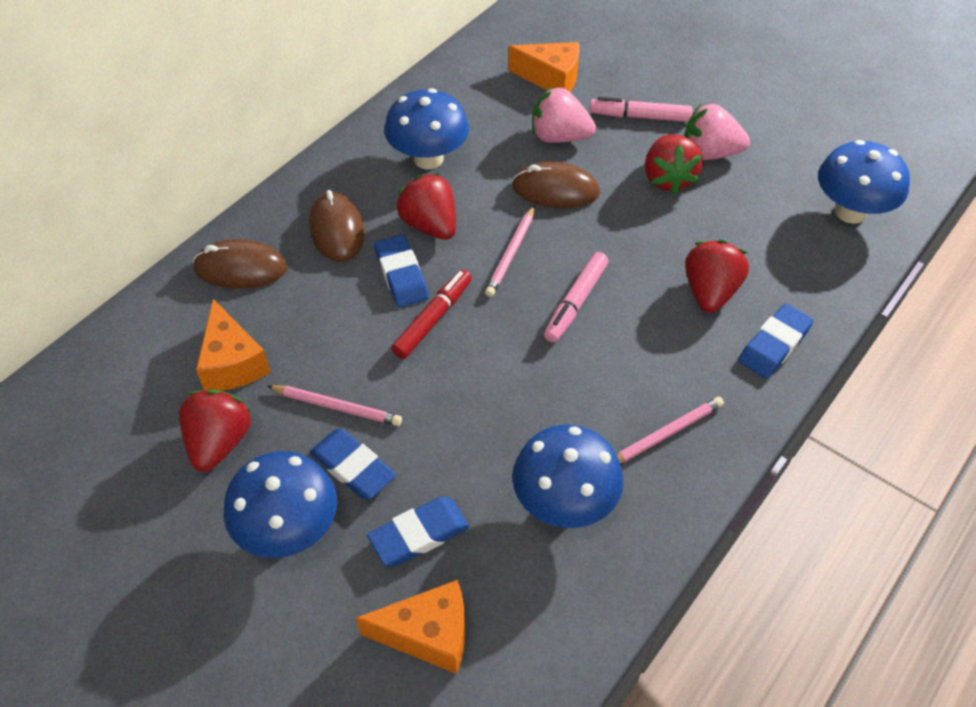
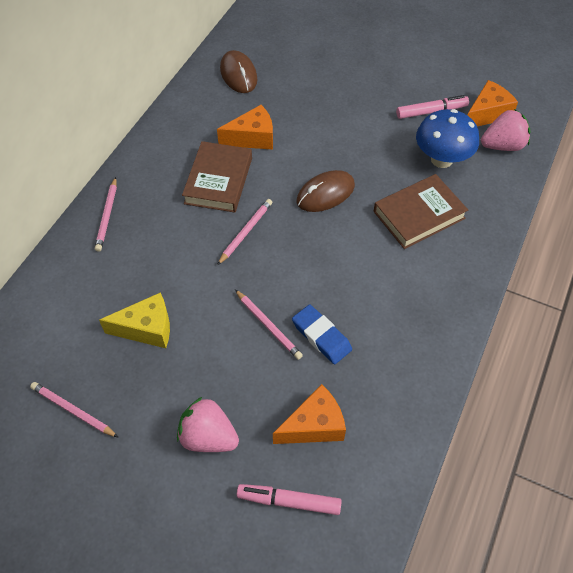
blue eraser: [310,429,396,499] [367,497,469,566] [374,234,429,307] [738,303,814,379] = 4 -> [292,304,352,364] = 1
blue mushroom: [224,451,337,558] [384,88,469,170] [512,424,623,528] [818,140,910,224] = 4 -> [416,109,479,168] = 1
brown book: none = 0 -> [182,141,252,213] [374,174,468,249] = 2
brown mouse: [193,239,287,289] [309,190,365,262] [512,162,600,208] = 3 -> [220,50,257,93] [297,170,355,212] = 2
pink pencil: [267,385,402,426] [485,205,535,297] [617,397,724,463] = 3 -> [30,382,119,438] [95,177,117,252] [217,199,272,265] [235,290,303,360] = 4
red marker: [391,270,472,359] = 1 -> none = 0
red strawberry: [179,390,251,472] [396,173,456,240] [645,134,703,194] [685,240,749,313] = 4 -> none = 0
yellow cheese: none = 0 -> [99,292,170,348] = 1

